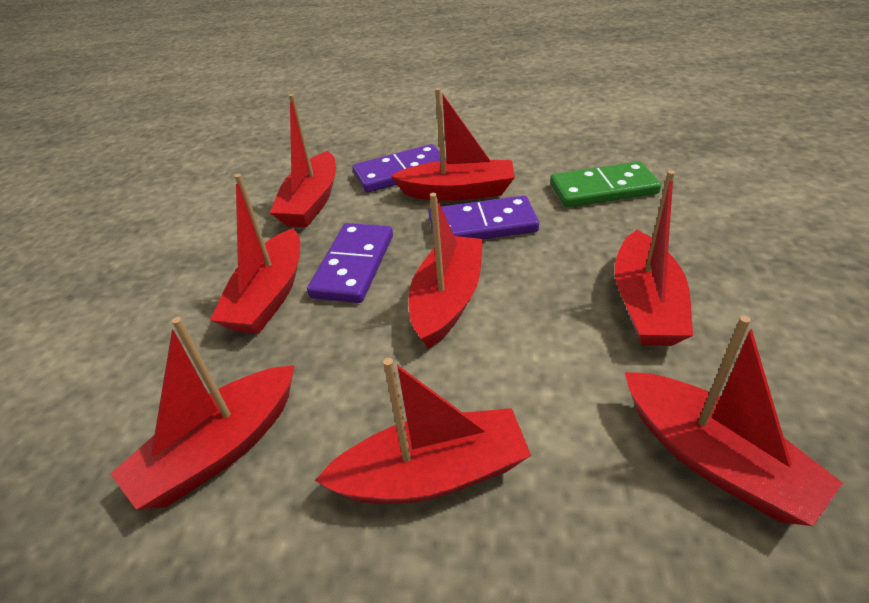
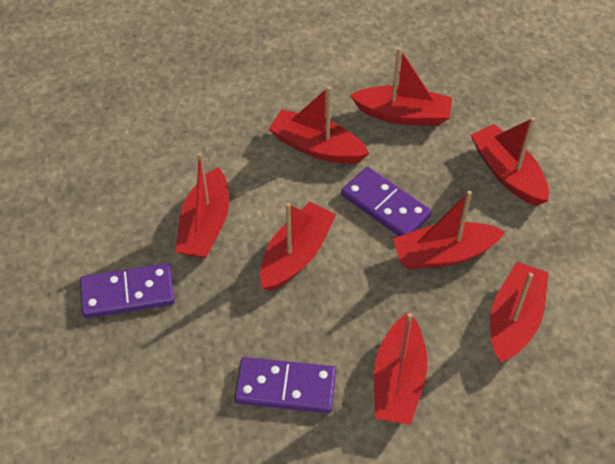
green domino: [550,161,661,208] = 1 -> none = 0

